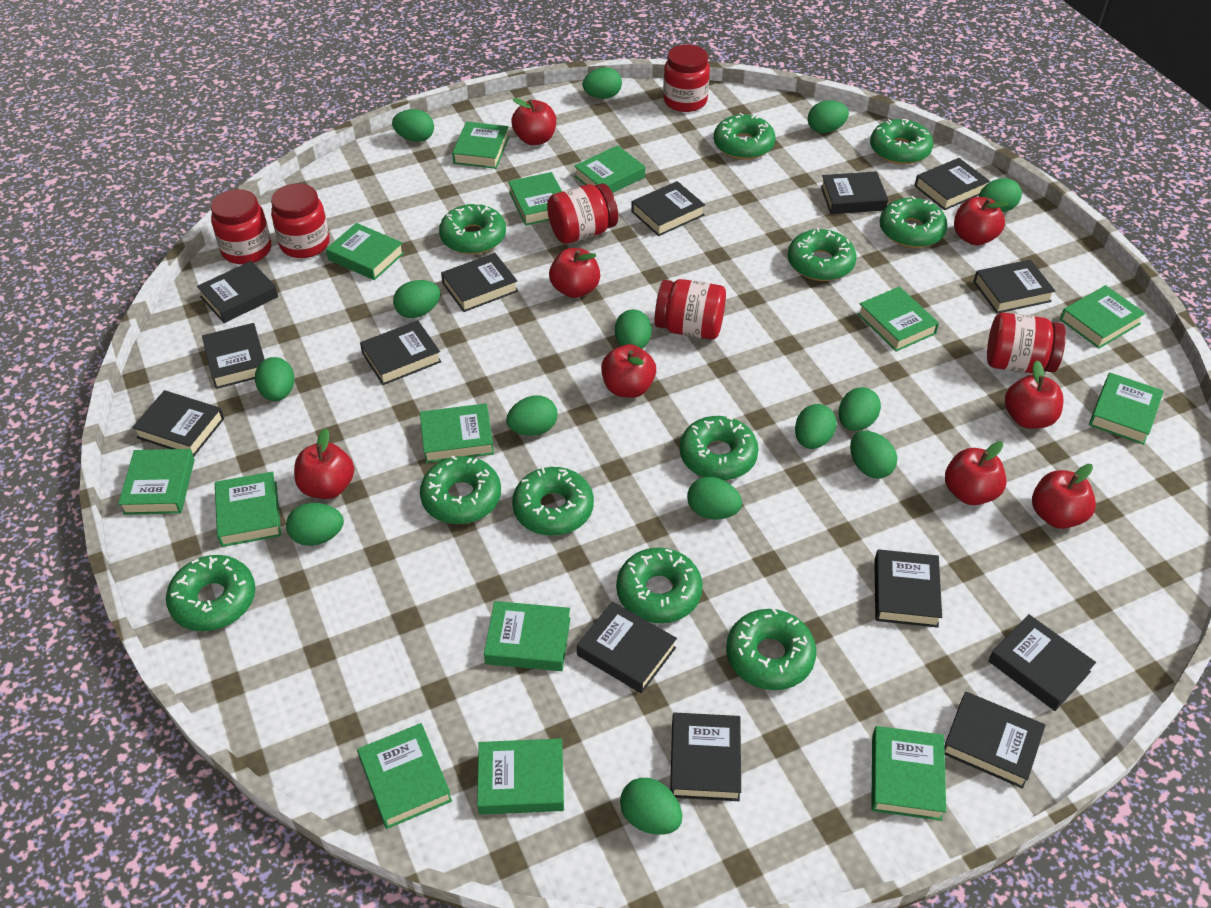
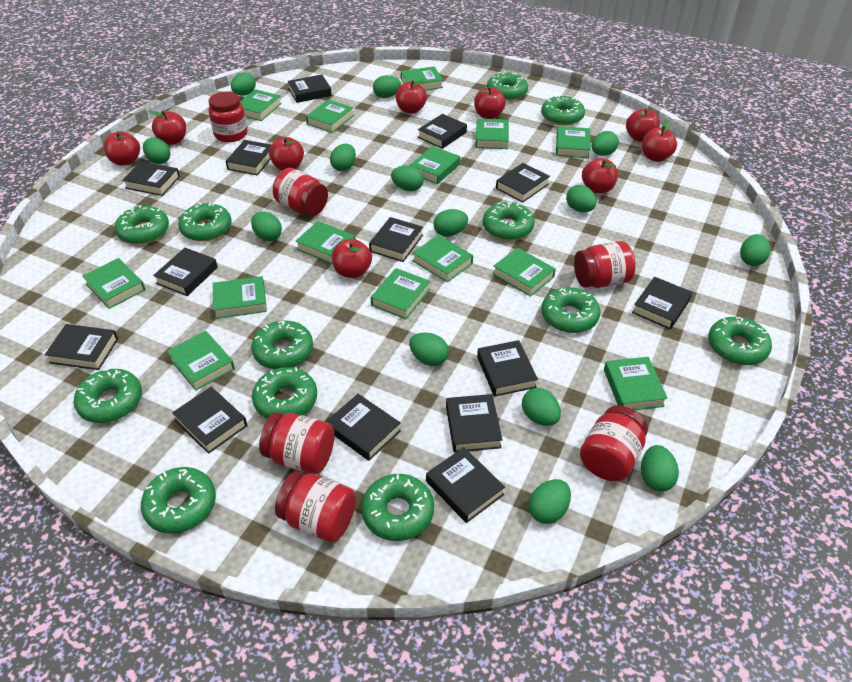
green donut: [166,555,255,631] [420,455,501,524] [439,203,506,254] [512,467,594,536] [616,547,703,623] [680,416,759,481] [714,113,776,160] [726,608,816,690] [788,228,857,281] [870,119,933,165] [880,196,947,248] = 11 -> [74,369,142,423] [115,205,169,244] [141,467,216,533] [178,203,232,242] [251,321,313,369] [252,367,317,419] [361,474,434,541] [483,202,535,240] [487,71,528,101] [541,96,585,126] [541,287,600,333] [708,317,772,365] = 12
red apple: [294,428,354,499] [511,98,556,145] [549,248,600,298] [601,344,656,398] [945,441,1007,505] [954,197,1008,246] [1005,360,1064,429] [1032,464,1096,529] = 8 -> [104,131,140,166] [149,111,186,145] [269,137,304,171] [332,239,372,278] [395,79,427,114] [474,87,506,119] [582,158,618,194] [626,109,660,142] [642,120,677,162] = 9

